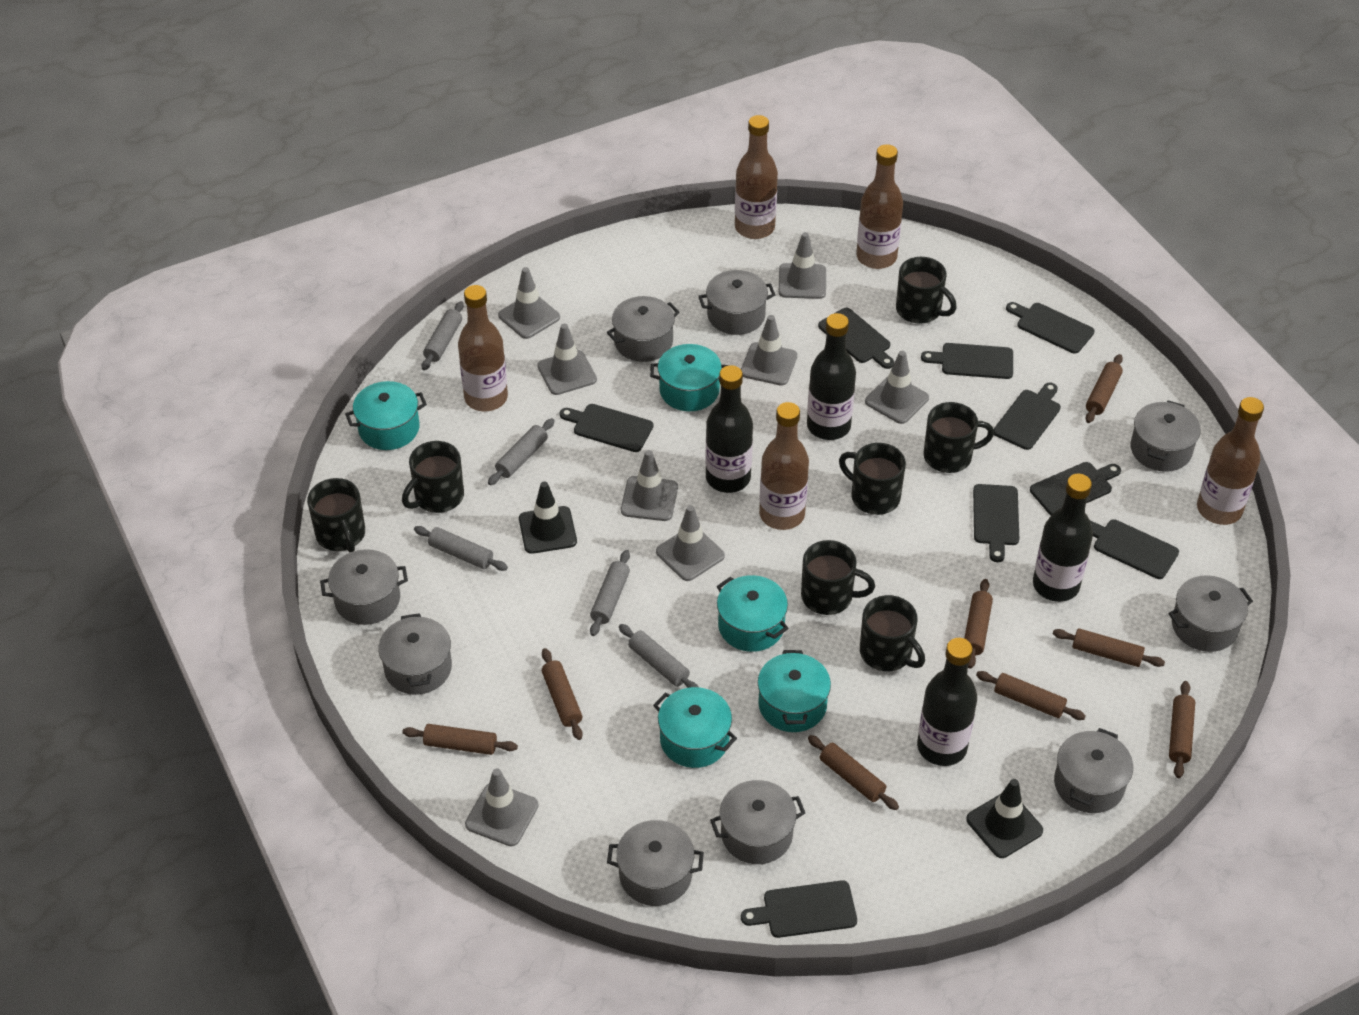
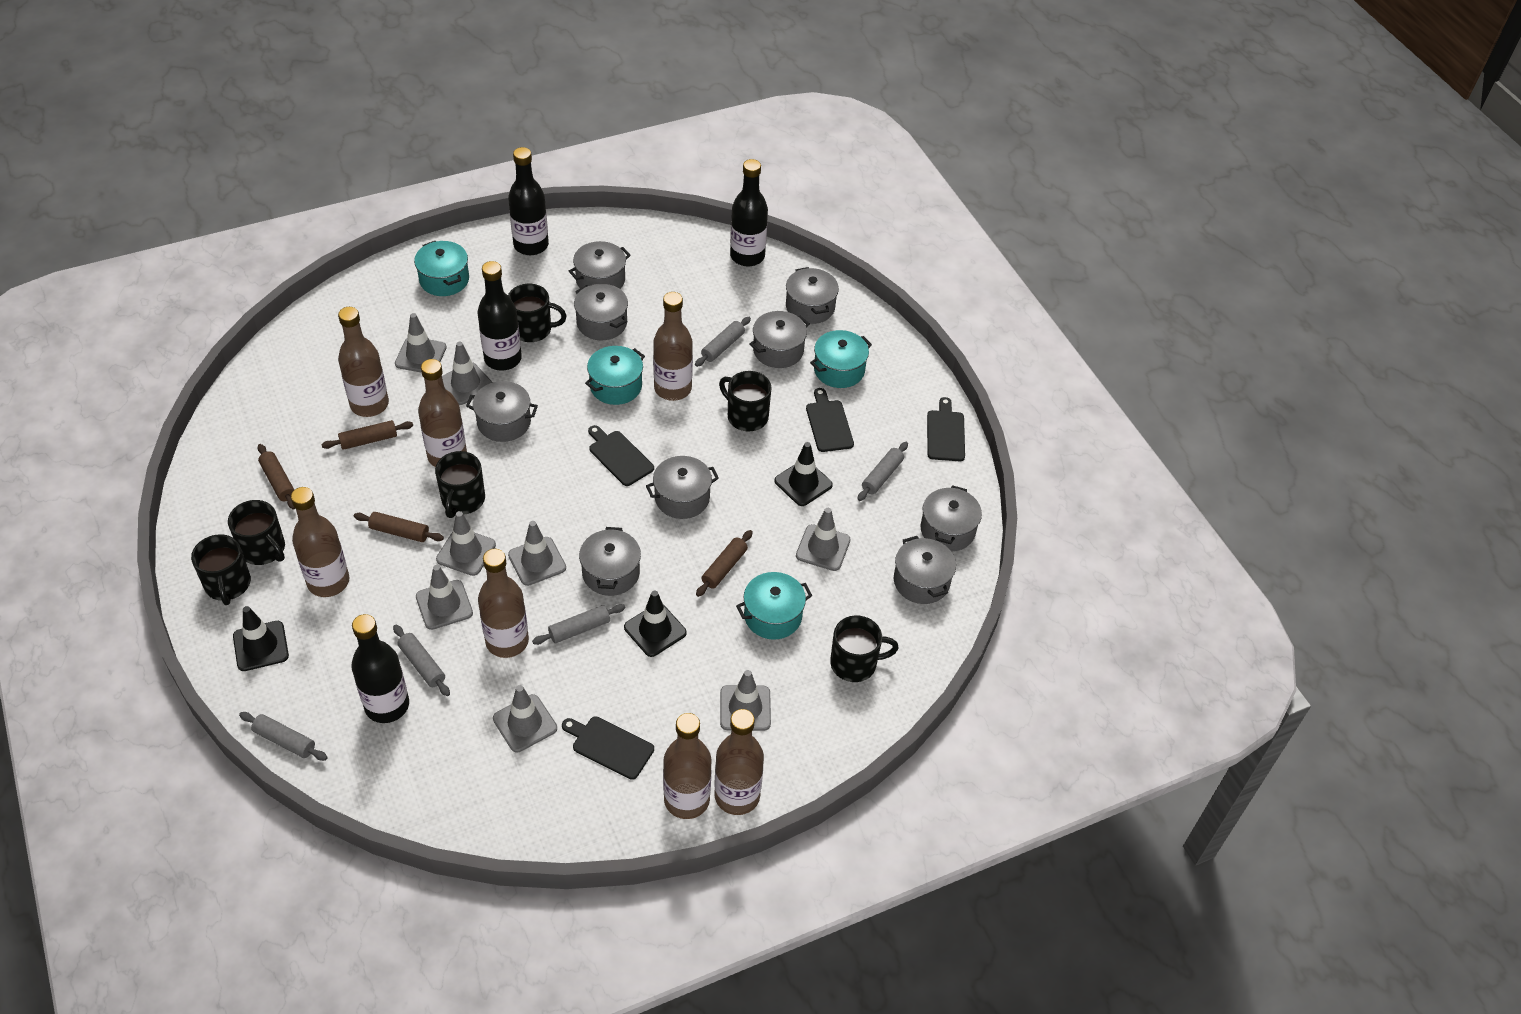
black cutting board: [559,404,653,452] [741,880,857,938] [818,308,894,369] [921,343,1013,379] [973,484,1019,562] [994,383,1061,450] [1006,302,1094,354] [1030,462,1121,515] [1090,519,1179,579] = 9 -> [562,716,654,780] [588,425,654,486] [806,388,854,452] [927,397,965,461] = 4
black mug: [307,478,365,552] [402,441,464,513] [801,540,875,615] [839,443,906,515] [860,595,925,671] [896,257,957,324] [923,402,994,473] = 7 -> [191,534,251,605] [228,500,285,565] [435,451,485,518] [508,284,567,342] [719,371,771,431] [830,615,899,682] = 6
black traffic cone: [519,482,577,554] [966,779,1043,858] = 2 -> [233,606,289,671] [624,591,687,657] [774,442,833,506] = 3
brown bottle: [458,285,508,411] [735,115,778,239] [759,402,809,530] [856,144,903,269] [1197,397,1264,525] = 5 -> [291,487,349,597] [338,307,389,417] [418,359,467,467] [478,549,529,658] [653,292,693,401] [663,713,711,819] [714,709,764,815] = 7
brown rolling pin: [402,724,518,755] [542,648,583,740] [808,735,899,810] [964,579,993,669] [976,671,1086,720] [1053,629,1165,667] [1086,354,1123,423] [1169,681,1195,778] = 8 -> [258,444,296,510] [321,420,413,450] [354,512,444,542] [696,530,753,597] = 4
turquoise pot: [345,381,427,450] [650,344,729,411] [653,687,737,768] [716,575,789,652] [758,650,831,732] = 5 -> [414,241,469,296] [585,346,645,405] [736,572,812,640] [810,330,872,388] = 4

